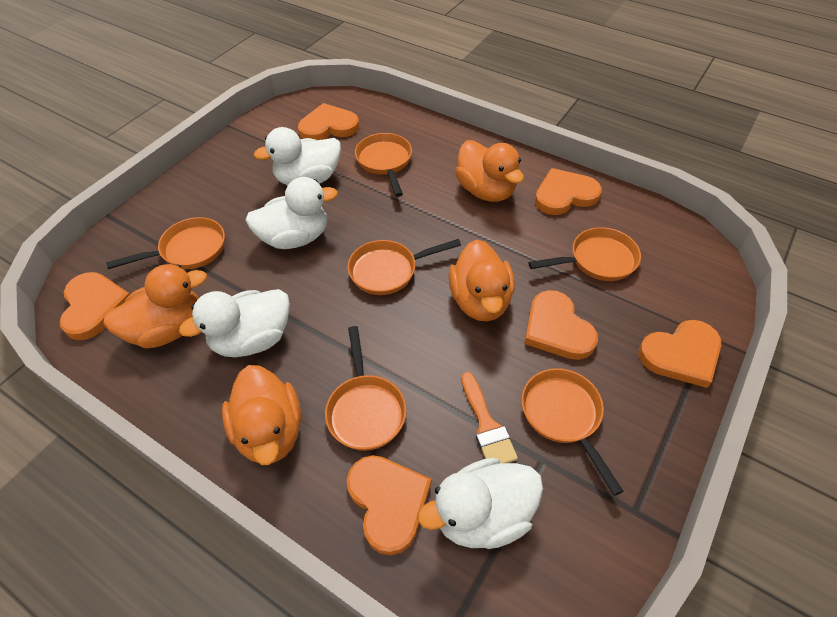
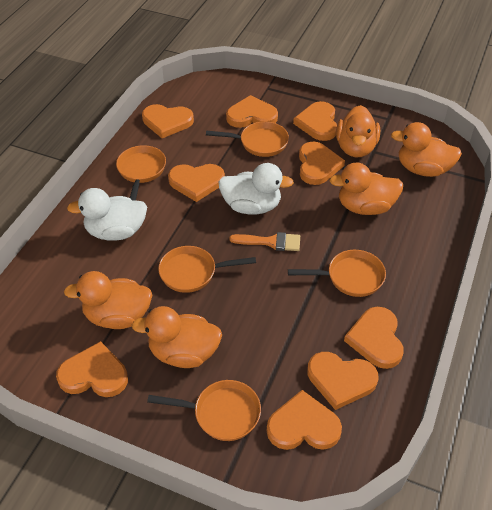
orange duck: [103,264,207,348] [222,365,301,465] [449,239,515,321] [455,140,524,202] = 4 -> [64,271,152,329] [132,306,222,368] [329,162,403,215] [336,105,380,157] [391,122,462,177] = 5
orange heart: [59,272,130,340] [298,103,359,140] [347,455,431,555] [524,290,598,360] [535,168,602,215] [638,320,722,388] = 6 -> [56,341,128,397] [142,104,194,138] [168,164,225,202] [226,95,278,128] [267,390,342,450] [293,101,337,141] [299,142,345,185] [307,352,379,410] [344,307,404,369] = 9
orange pan: [106,217,225,269] [325,326,407,451] [348,239,461,295] [355,133,412,197] [521,368,623,496] [528,227,641,281] = 6 -> [116,145,166,201] [147,380,261,441] [158,246,256,293] [206,121,289,157] [288,250,386,297] = 5
white duck: [179,289,290,357] [245,177,338,249] [254,127,341,185] [418,458,543,549] = 4 -> [67,188,147,241] [218,163,294,215] = 2

